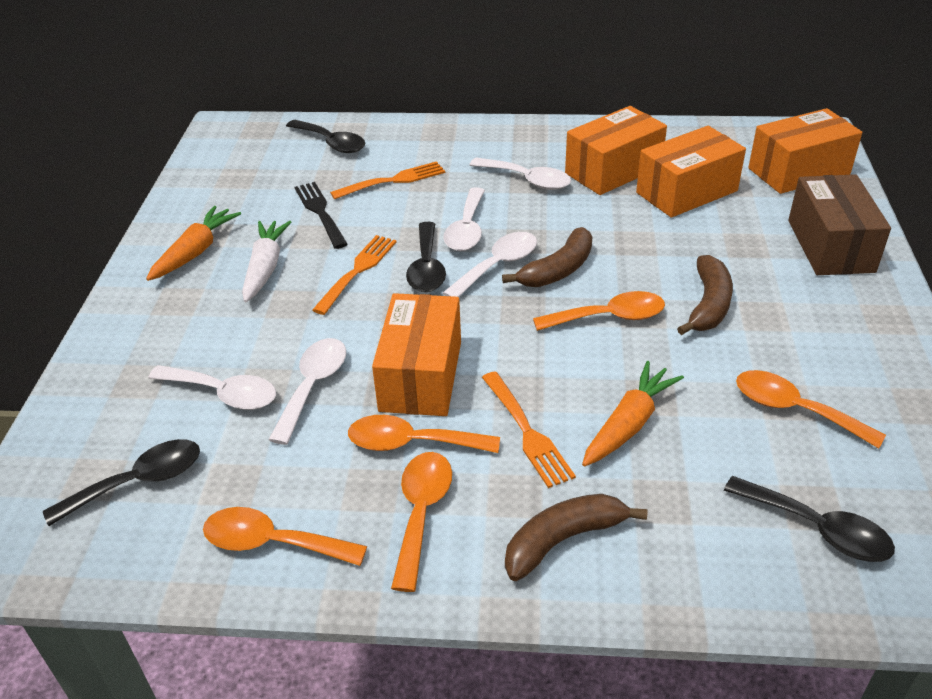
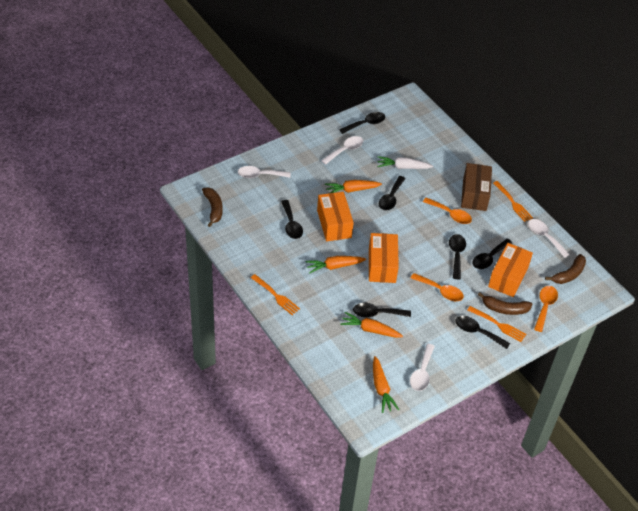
black fork: [295,182,348,249] = 1 -> none = 0
black spoon: [43,439,200,526] [286,120,365,153] [406,222,446,292] [724,476,895,562] = 4 -> [281,200,303,239] [339,112,385,134] [353,303,411,317] [379,176,406,210] [449,234,466,279] [455,316,510,349] [472,239,512,269] = 7
orange box: [372,293,461,416] [565,106,667,195] [636,126,746,218] [748,108,862,194] = 4 -> [317,192,354,241] [369,233,399,283] [488,243,533,297] = 3
orange carrot: [146,206,241,281] [582,361,684,466] = 2 -> [306,256,366,274] [325,180,382,194] [340,312,403,338] [373,356,399,413] = 4
orange spoon: [203,507,367,566] [348,415,500,453] [391,452,452,592] [533,291,665,331] [736,370,886,449] = 5 -> [411,273,464,301] [423,197,472,224] [534,286,558,332] = 3
white spoon: [148,365,276,410] [268,338,346,445] [443,187,485,251] [443,232,537,297] [470,158,571,190] = 5 -> [238,166,291,178] [321,136,363,165] [410,344,435,391] [528,219,570,258] = 4

